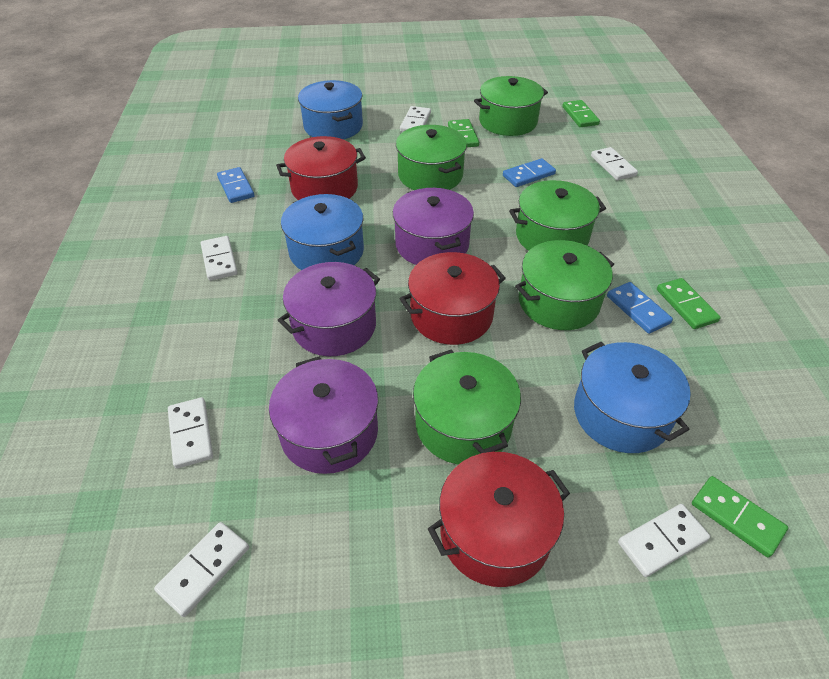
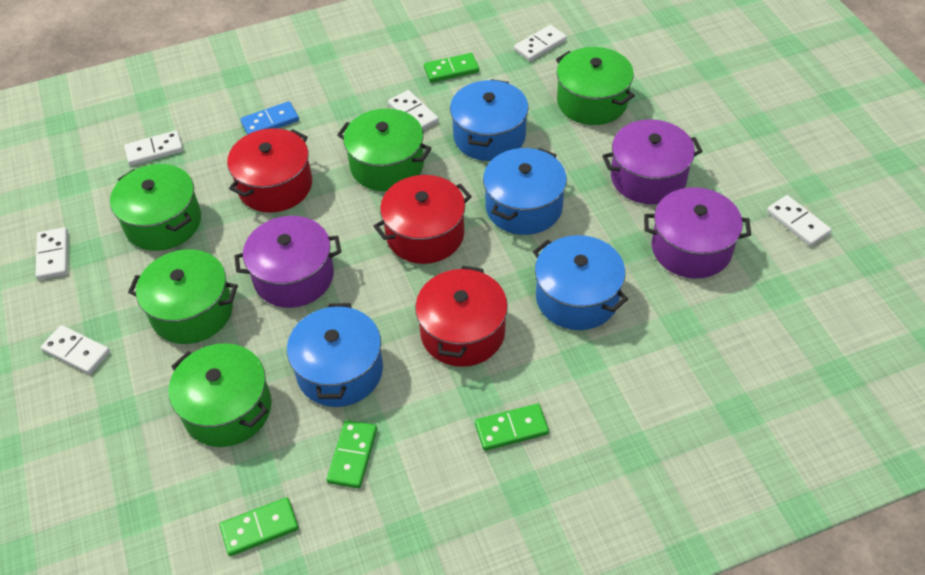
blue domino: [217,167,254,203] [503,158,556,187] [607,282,673,334] = 3 -> [240,101,299,135] = 1
blue pot: [281,194,364,270] [298,80,363,140] [574,342,691,453] = 3 -> [287,303,383,407] [450,79,529,161] [483,148,567,235] [533,235,628,330] = 4

